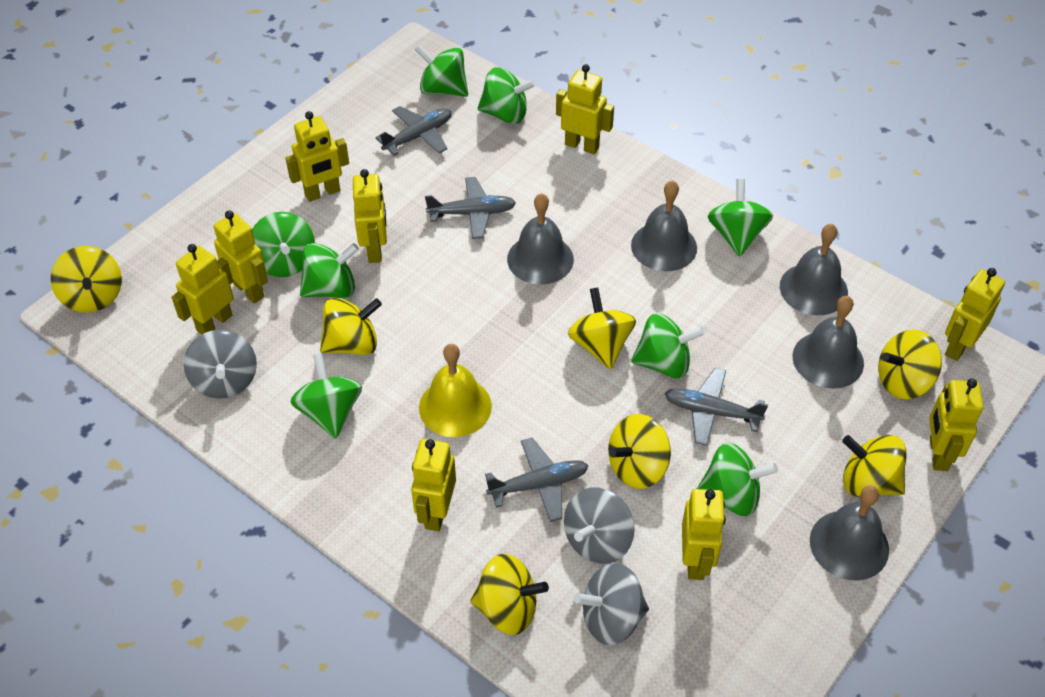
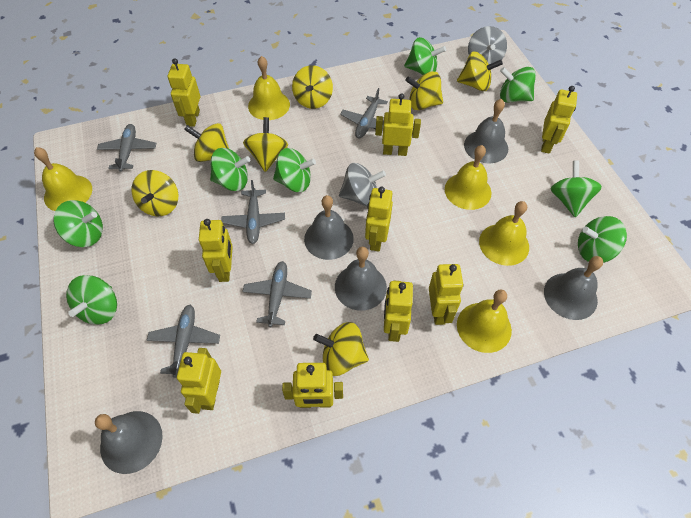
grey plane: [375,106,451,156] [425,177,516,239] [485,438,589,522] [664,368,768,446] = 4 -> [97,124,157,172] [147,305,220,378] [221,180,285,244] [242,261,312,327] [340,88,388,138] = 5
grey spinning top: [184,330,257,399] [564,488,635,564] [574,563,649,645] = 3 -> [339,163,386,206] [468,26,507,64] = 2
yellow bell: [419,344,492,437] = 1 -> [34,147,92,211] [248,56,290,120] [445,145,492,210] [457,289,512,353] [479,201,529,266] = 5

